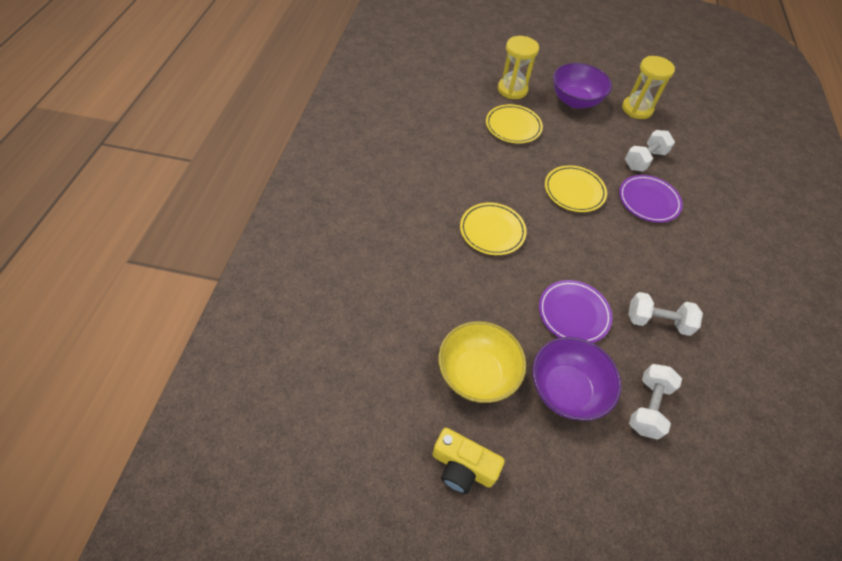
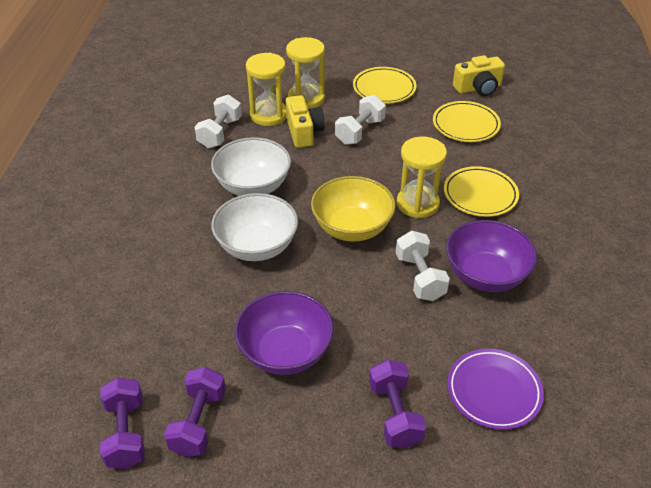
purple dumbbell: none = 0 -> [100,377,145,469] [164,367,226,457] [369,359,426,448] = 3
purple plate: [539,280,613,343] [619,175,683,223] = 2 -> [447,349,544,430] = 1
white bowl: none = 0 -> [211,137,291,196] [211,193,298,261] = 2
yellow camera: [432,428,505,494] = 1 -> [286,95,325,148] [453,55,505,96] = 2
yellow hourglass: [498,36,539,99] [622,56,675,119] = 2 -> [246,52,286,126] [286,37,325,109] [397,137,447,218] = 3

